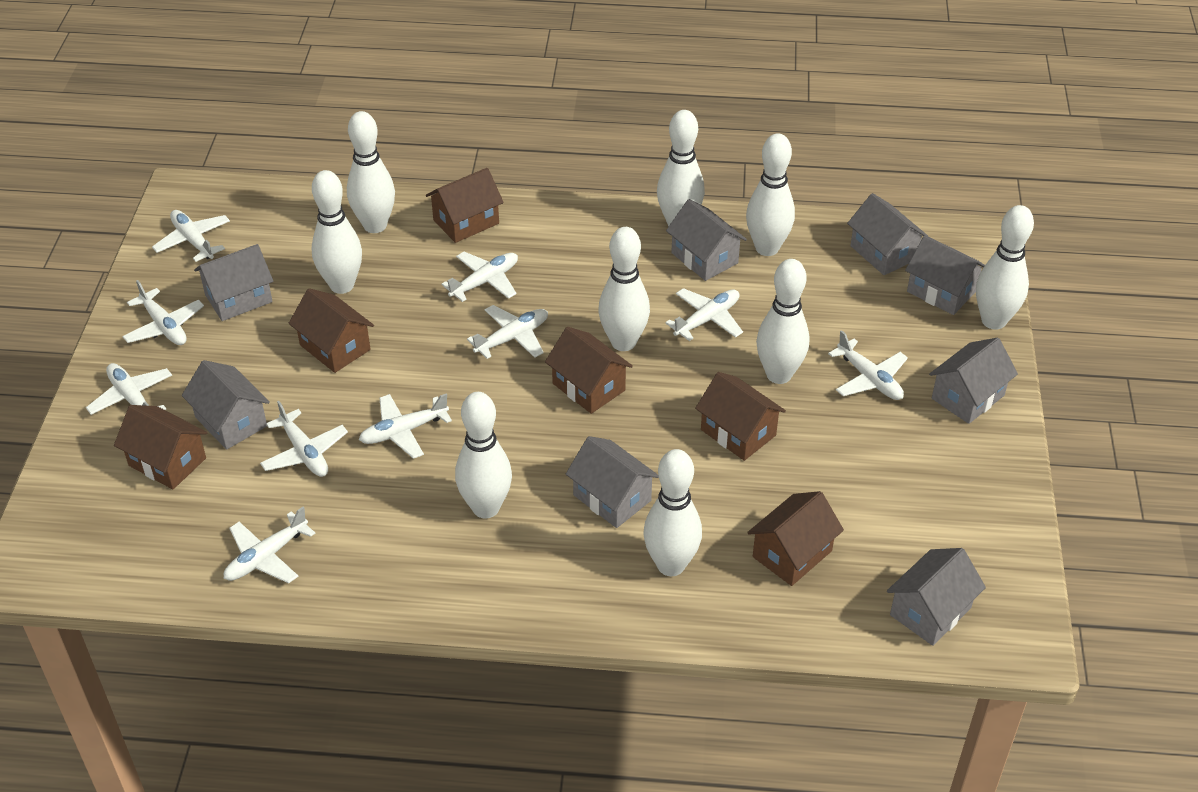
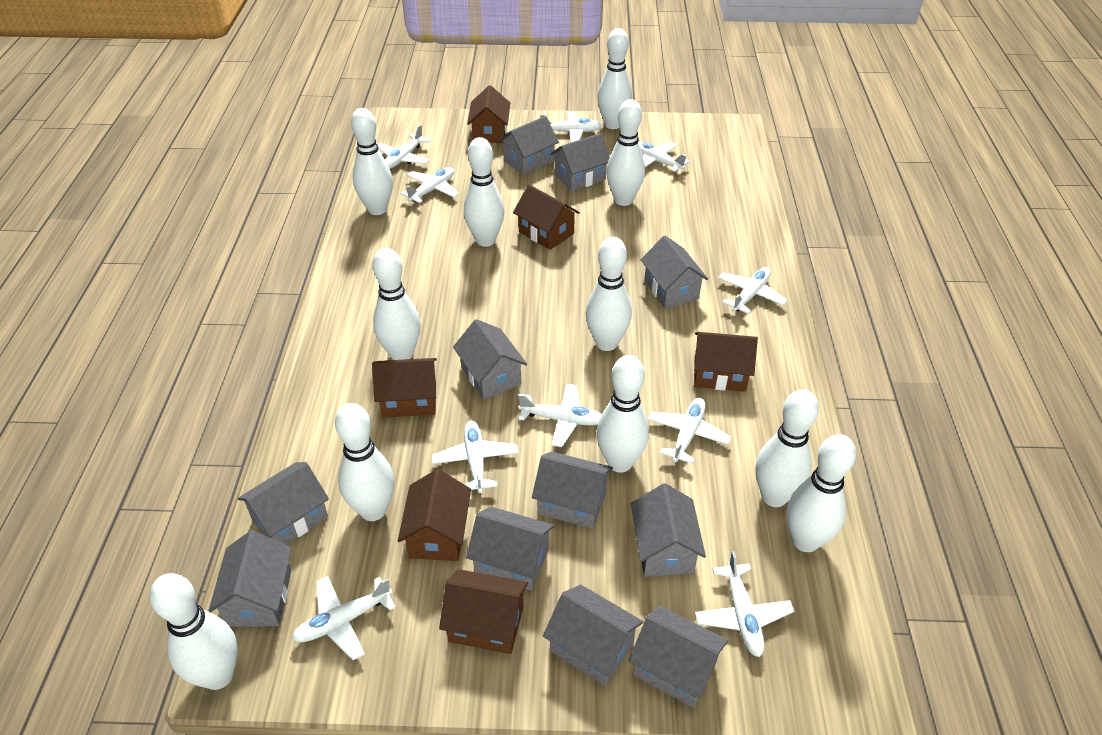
grey house: [182,360,270,450] [194,244,273,321] [566,436,659,528] [666,199,747,281] [847,193,928,275] [887,548,986,646] [905,235,985,315] [929,338,1018,424] = 8 -> [208,531,292,627] [238,462,329,545] [453,319,527,400] [466,507,554,590] [499,116,559,175] [532,451,613,529] [543,585,643,686] [551,133,610,191] [629,606,728,708] [631,483,706,577] [641,236,708,309] = 11
white bowling pin: [312,170,362,294] [347,111,395,233] [455,392,512,518] [598,227,650,351] [643,449,702,576] [657,110,705,227] [746,133,795,256] [756,259,809,384] [976,205,1034,330] = 9 -> [150,573,238,690] [335,403,394,521] [351,108,393,215] [373,248,421,360] [464,137,504,247] [586,237,632,351] [597,28,632,129] [597,355,649,473] [606,99,645,206] [755,389,819,507] [787,434,856,552] = 11

